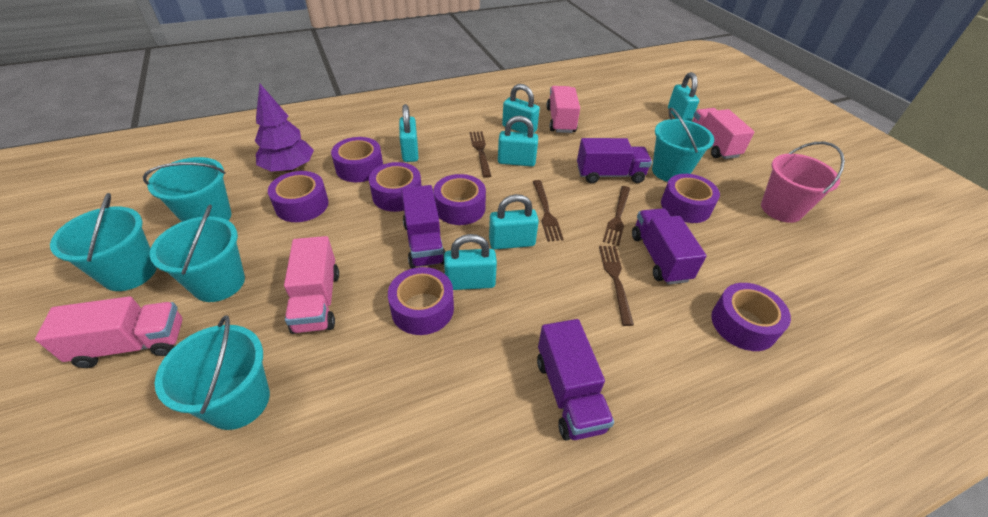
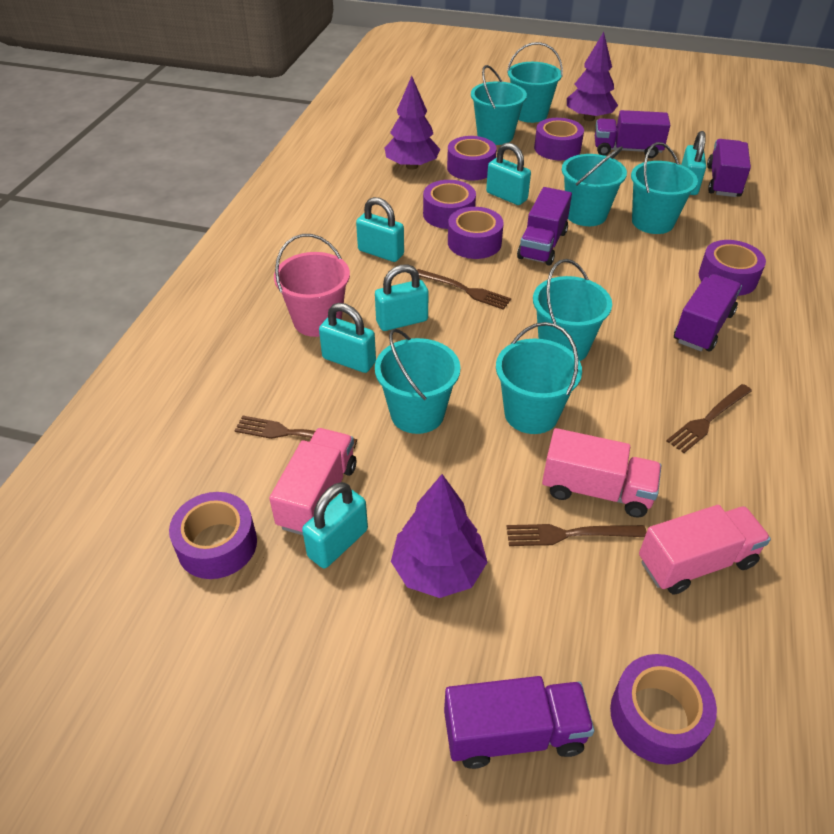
pink truck: [35,296,183,368] [284,236,339,334] [546,86,580,133] [692,108,755,159] = 4 -> [269,428,356,535] [542,428,661,517] [639,505,771,594] = 3
purple tree: [255,84,314,172] = 1 -> [385,76,440,170] [391,474,488,598] [567,32,618,121] = 3
purple truck: [401,185,445,268] [537,319,614,441] [577,138,652,183] [632,208,706,285] = 4 -> [444,676,595,769] [517,187,572,265] [595,110,670,158] [674,274,742,351] [707,139,751,197] = 5
turquoise bucket: [50,193,157,291] [143,157,232,222] [150,205,245,302] [155,315,270,430] [652,107,714,182] = 5 -> [375,328,461,434] [471,65,527,145] [496,322,582,434] [507,42,563,123] [533,259,612,361] [562,146,627,226] [631,142,698,234] = 7

